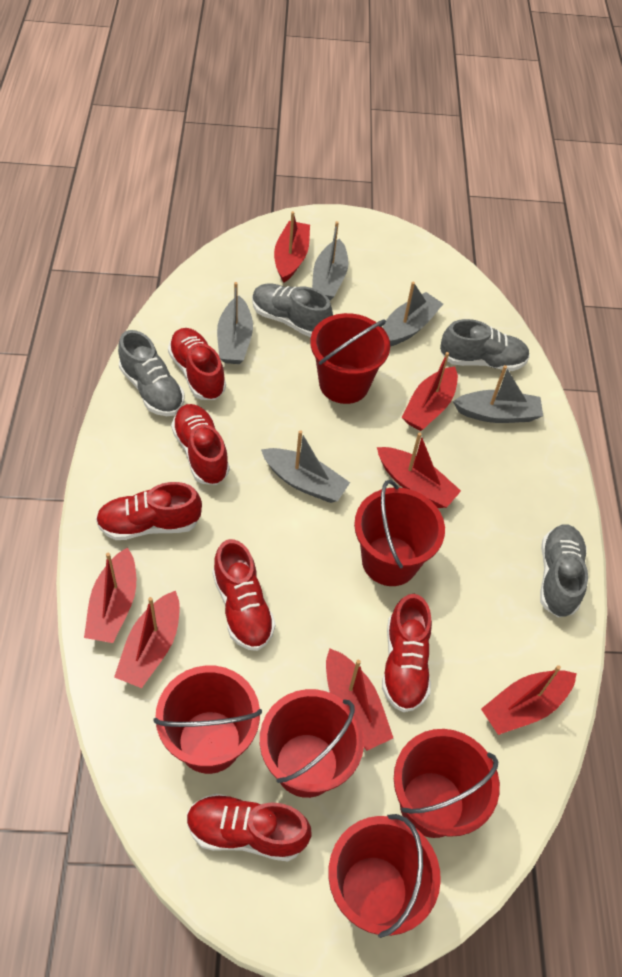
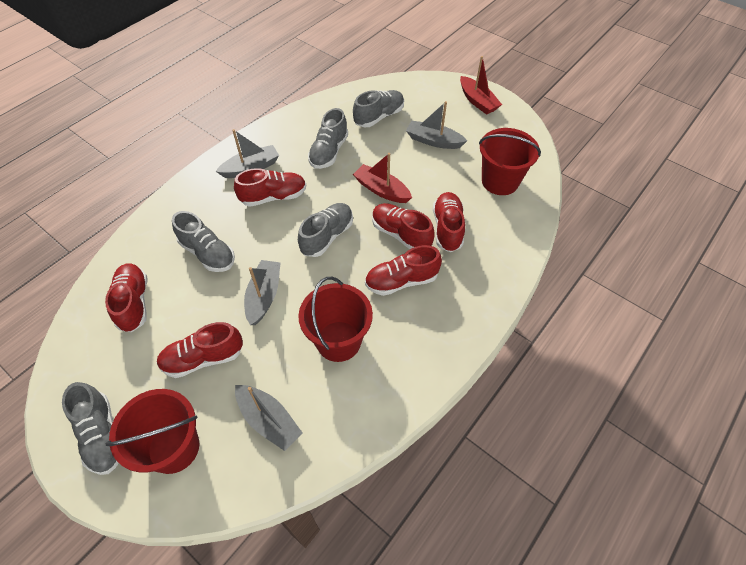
grey boat: [217,282,253,364] [261,430,350,503] [312,221,348,301] [383,282,443,346] [453,365,543,423] = 5 -> [216,129,279,178] [235,385,303,451] [244,260,281,325] [406,101,467,149] = 4
grey shoe: [118,330,185,416] [252,283,333,337] [440,319,530,371] [540,524,588,617] = 4 -> [62,382,119,475] [172,211,235,272] [298,203,353,257] [308,108,348,169] [353,90,404,127] = 5
red boat: [84,547,136,643] [114,591,180,688] [274,211,310,283] [326,648,393,751] [377,432,461,508] [402,352,458,431] [481,665,577,735] = 7 -> [353,153,412,203] [460,56,502,115] = 2
red bucket: [153,665,262,774] [260,689,364,798] [310,313,390,404] [328,814,441,938] [354,480,445,586] [394,729,500,838] = 6 -> [105,389,199,474] [298,277,373,362] [479,128,541,195] = 3

